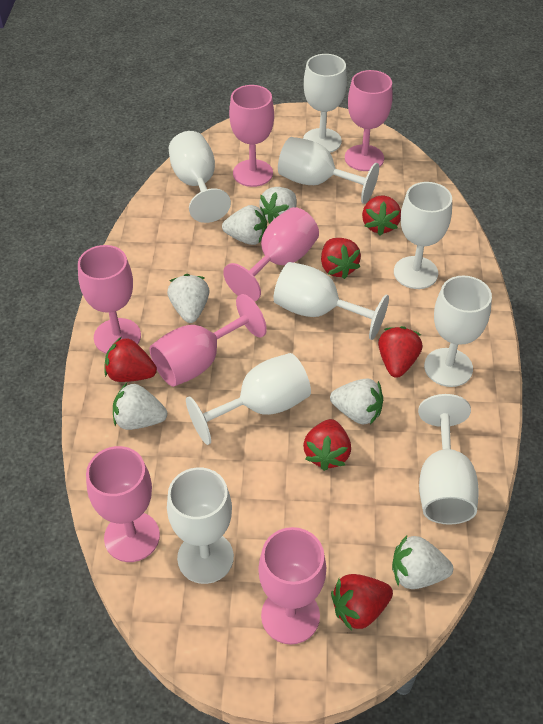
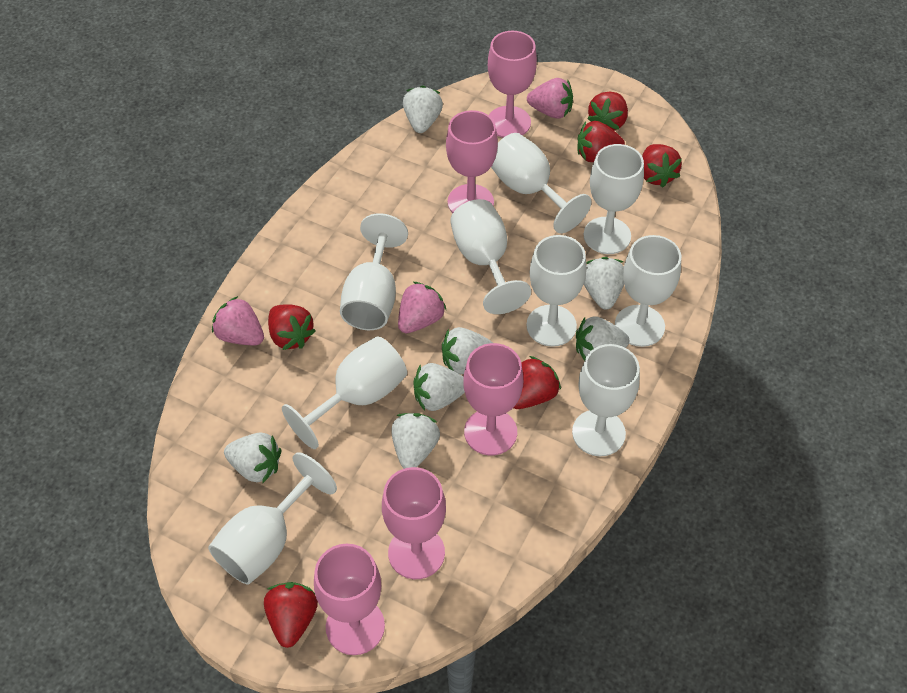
pink goblet: [78,245,141,354] [86,446,160,562] [149,294,267,387] [223,207,319,302] [229,85,274,187] [258,527,326,644] [345,70,393,171] = 7 -> [314,544,385,655] [382,467,446,579] [446,110,498,213] [463,343,523,455] [488,31,537,138] = 5
pink strawberry: none = 0 -> [212,296,264,345] [398,282,446,333] [527,78,573,119] = 3
white strawberry: [113,383,167,430] [167,274,210,323] [222,205,267,245] [259,187,297,224] [330,378,383,425] [392,535,453,589] = 6 -> [224,432,281,483] [391,413,440,469] [403,86,443,133] [413,363,465,411] [442,327,493,374] [576,316,629,361] [584,257,624,310] = 7

